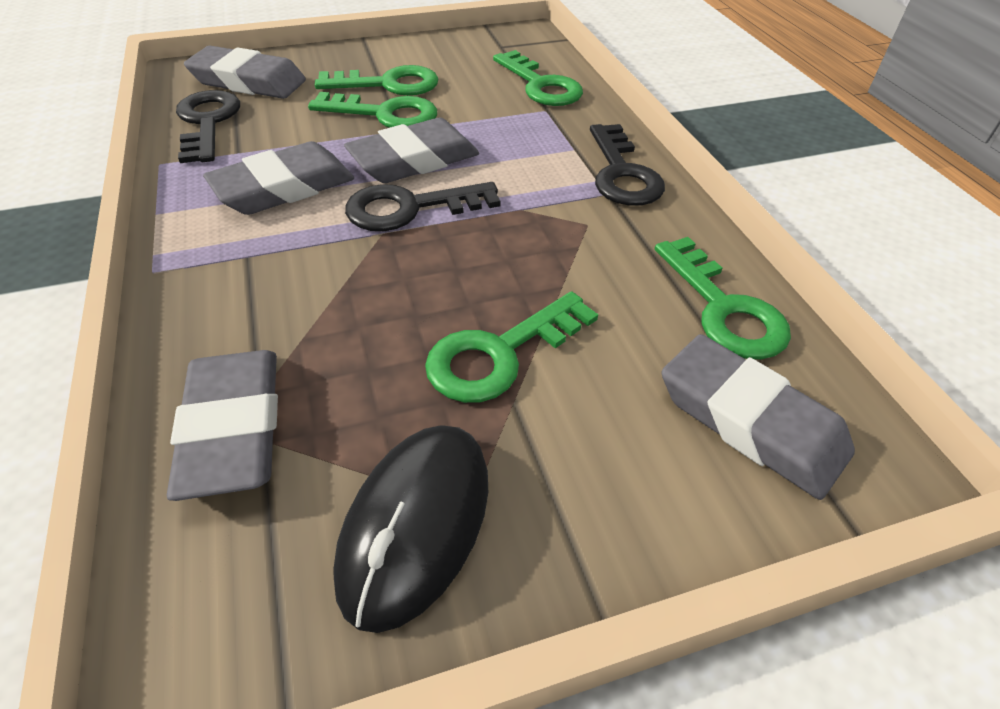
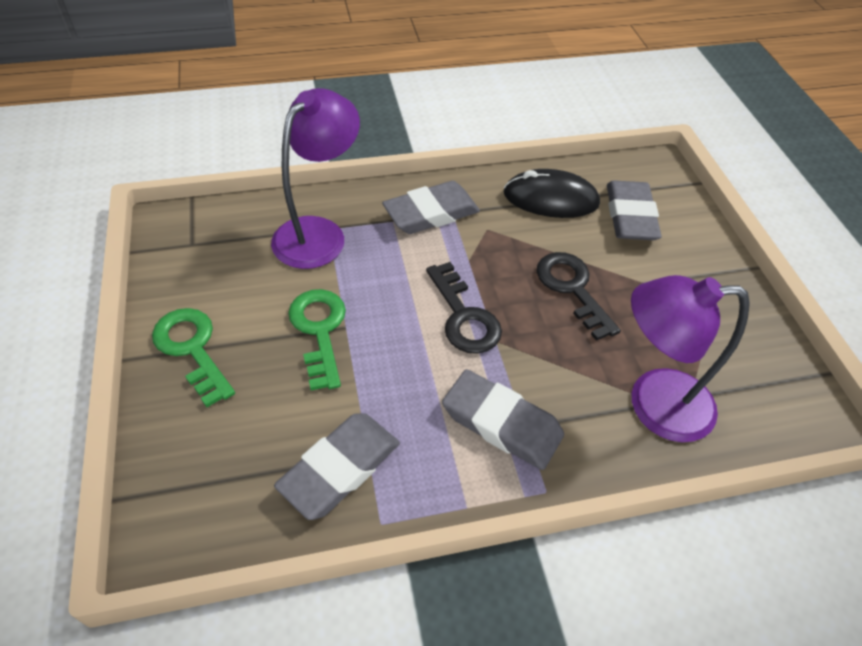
black key: [176,90,240,163] [345,182,501,231] [590,124,665,206] = 3 -> [426,262,502,354] [536,252,621,341] = 2
green key: [308,92,437,128] [315,65,439,96] [425,291,598,403] [493,50,583,106] [655,237,791,360] = 5 -> [152,308,235,407] [288,289,346,391] = 2
grey eraser: [167,350,278,501] [184,46,306,99] [203,141,354,215] [344,118,479,183] [661,334,855,500] = 5 -> [274,413,400,520] [382,181,480,234] [442,369,564,470] [607,180,662,240] = 4
purple lamp: none = 0 -> [271,88,360,269] [631,275,750,442] = 2

